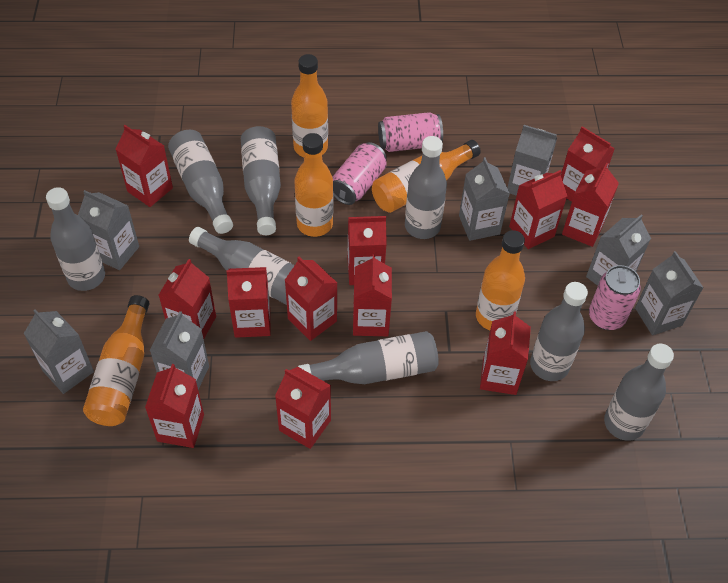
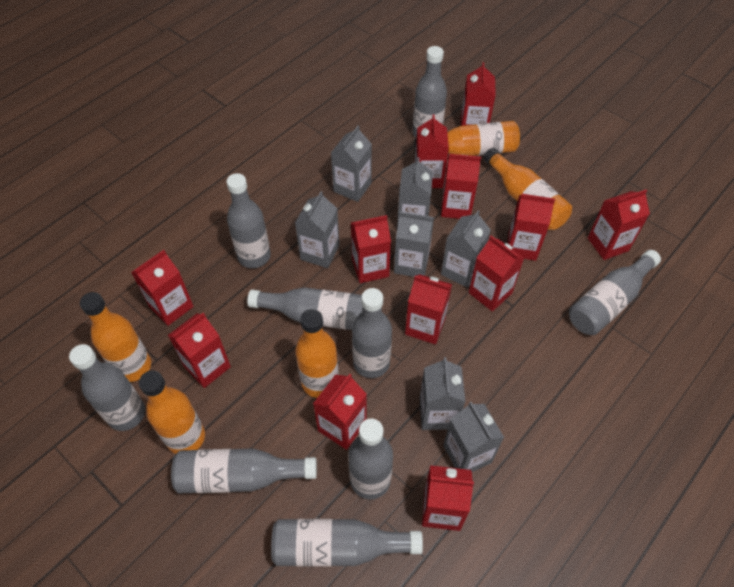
grey bottle: [46,187,105,291] [168,130,233,234] [189,227,295,305] [241,126,281,235] [298,331,439,384] [405,136,447,239] [530,282,588,381] [604,344,674,441] = 8 -> [69,344,145,431] [171,448,317,493] [226,173,271,268] [247,287,363,330] [271,519,423,567] [348,419,393,500] [352,288,392,378] [413,46,447,138] [569,250,661,335] = 9
pink can: [333,142,387,205] [378,112,443,152] [589,265,641,330] = 3 -> none = 0

